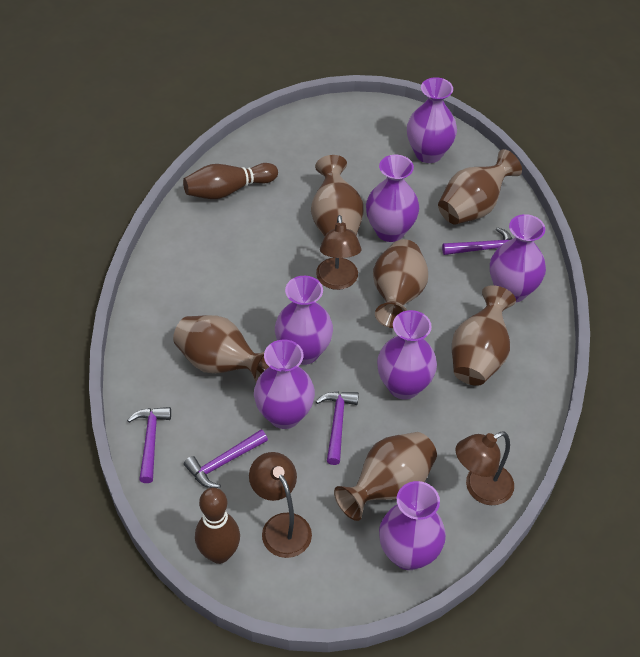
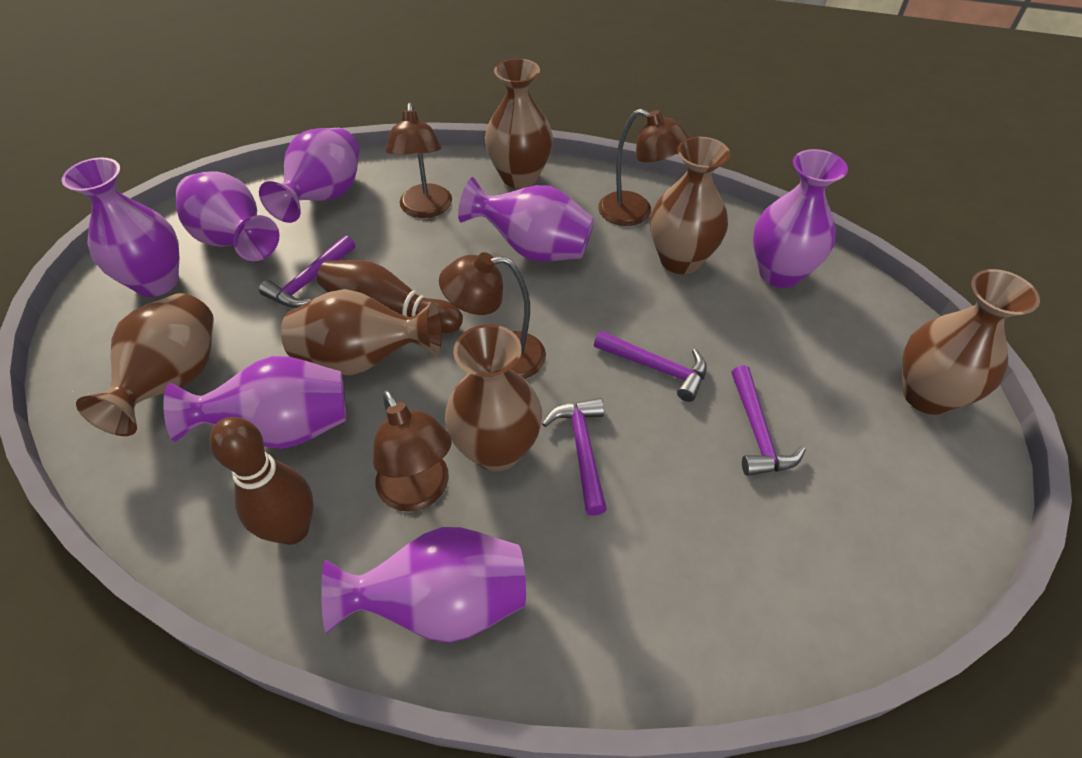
brown lamp: [249,452,312,558] [316,215,361,290] [455,432,514,505] = 3 -> [373,390,452,512] [385,103,452,218] [439,252,546,379] [598,109,690,226] = 4

